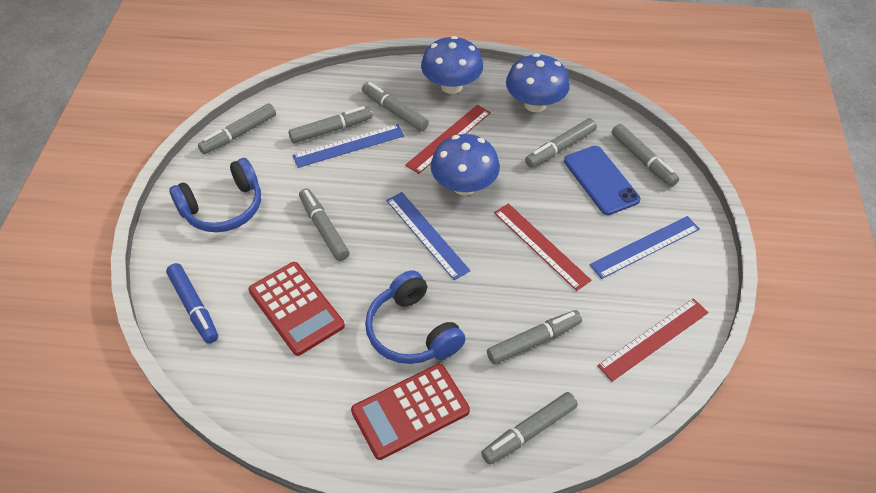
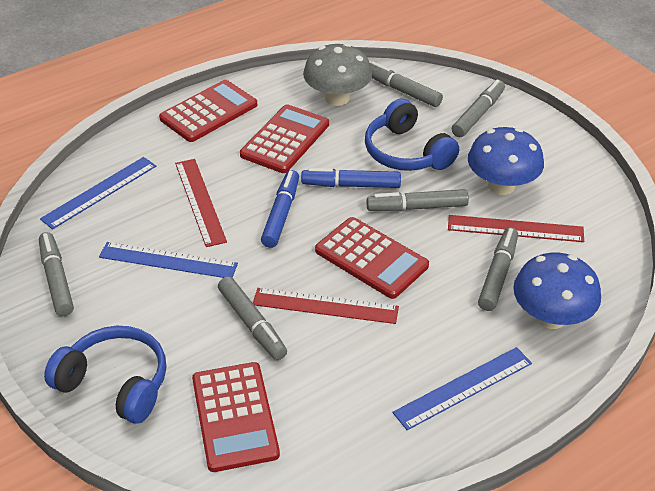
blue marker: [166,263,218,344] = 1 -> [261,170,299,248] [301,168,401,188] = 2
blue mushroom: [421,36,483,94] [431,134,500,196] [506,54,570,112] = 3 -> [468,127,544,195] [513,253,601,329] = 2
blue phone: [564,146,641,215] = 1 -> none = 0
grey marker: [198,104,276,154] [289,106,372,143] [299,188,349,261] [362,82,429,131] [481,392,578,464] [487,310,582,364] [525,118,597,168] [612,124,679,187] = 8 -> [39,232,74,316] [218,276,287,360] [366,189,469,211] [370,62,443,107] [452,80,505,137] [478,227,518,311] = 6
grey mushroom: none = 0 -> [303,43,372,106] = 1
red calculator: [248,262,345,356] [351,364,470,460] = 2 -> [159,80,257,142] [192,362,280,472] [240,104,329,173] [315,217,429,299] = 4

